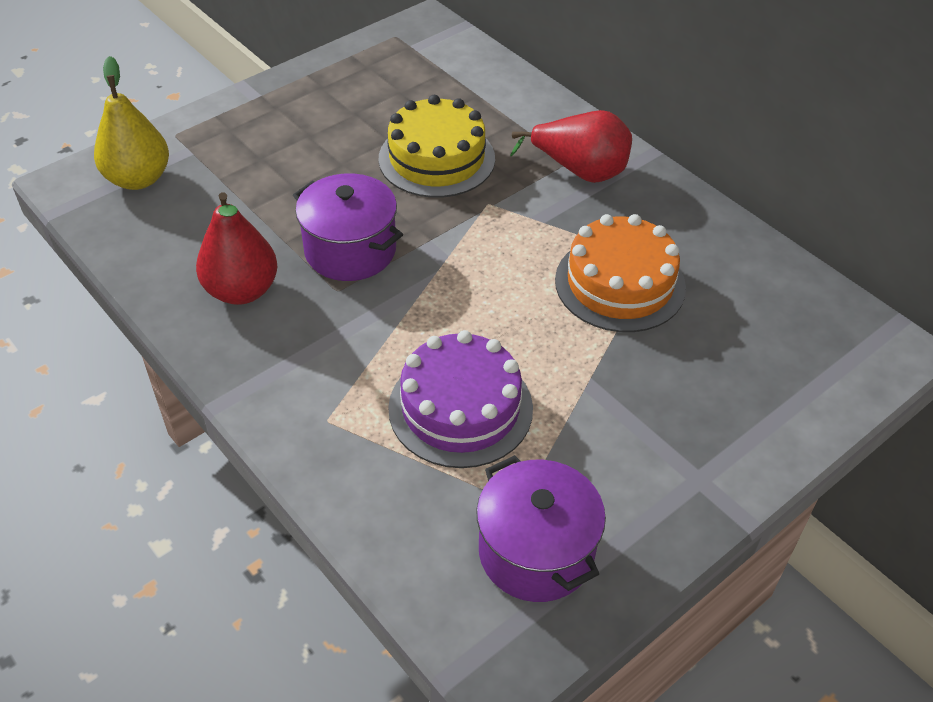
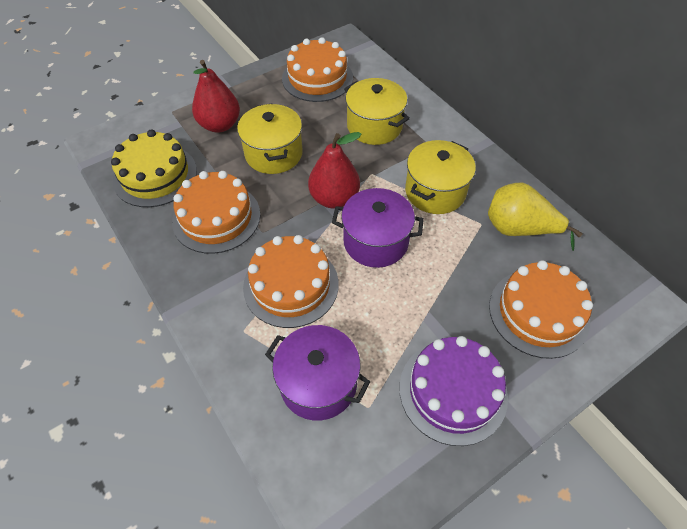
orange cake: [555,214,686,332] = 1 -> [172,171,260,254] [243,235,339,328] [282,37,353,102] [489,260,593,359] = 4
yellow pot: none = 0 -> [237,104,303,174] [344,78,410,145] [405,140,476,214] = 3

